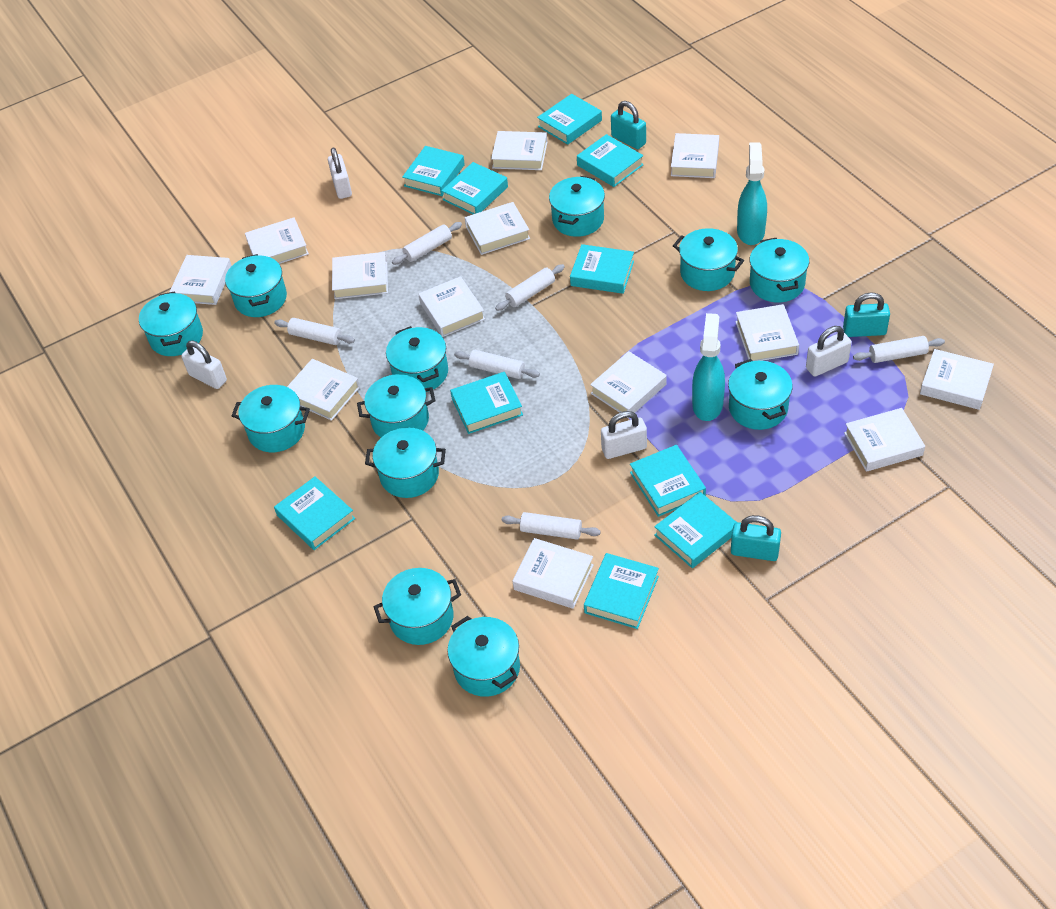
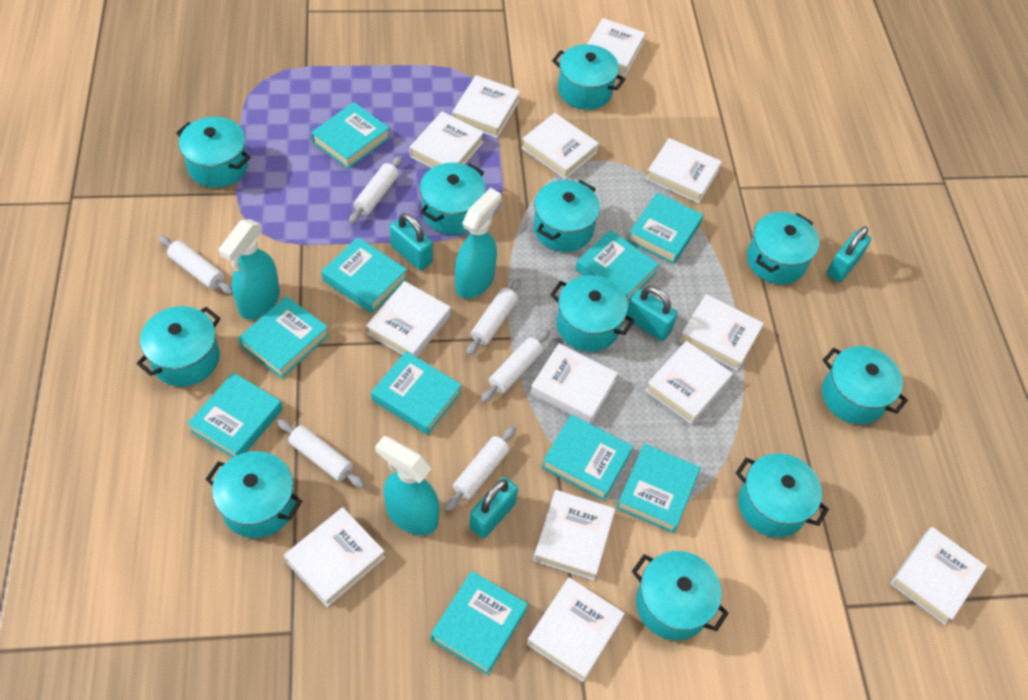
turquoise padlock: [611,101,646,149] [731,515,781,561] [843,292,890,337] = 3 -> [390,213,433,270] [469,477,518,538] [627,286,678,341] [827,226,871,282] = 4
turquoise pot: [139,291,203,356] [225,254,287,317] [232,385,310,452] [357,374,436,437] [365,427,446,498] [374,568,461,645] [386,326,448,392] [447,616,520,697] [549,176,605,237] [673,228,744,291] [728,359,793,430] [750,238,809,303] = 12 -> [136,306,221,387] [176,117,251,188] [205,451,302,538] [420,163,486,234] [533,180,600,252] [550,275,635,352] [552,44,625,110] [632,551,729,641] [736,453,829,537] [747,212,819,284] [822,346,908,424] = 11
turquoise spray bottle: [692,313,725,421] [737,142,767,245] = 2 -> [219,219,280,320] [375,436,440,535] [455,188,501,298] = 3
white padlock: [181,340,227,389] [328,147,352,199] [601,411,647,459] [806,326,852,377] = 4 -> none = 0

